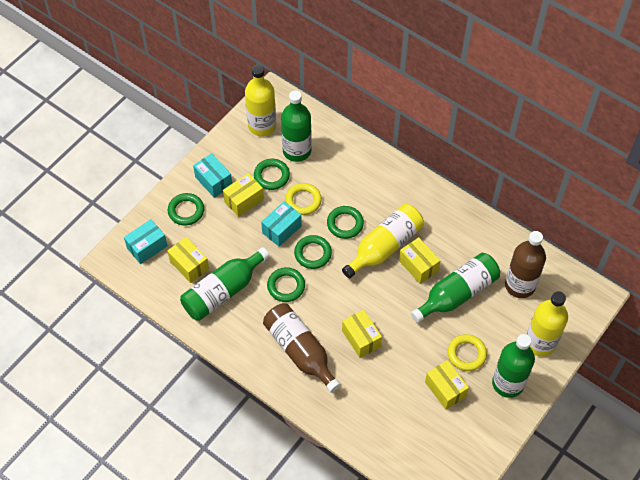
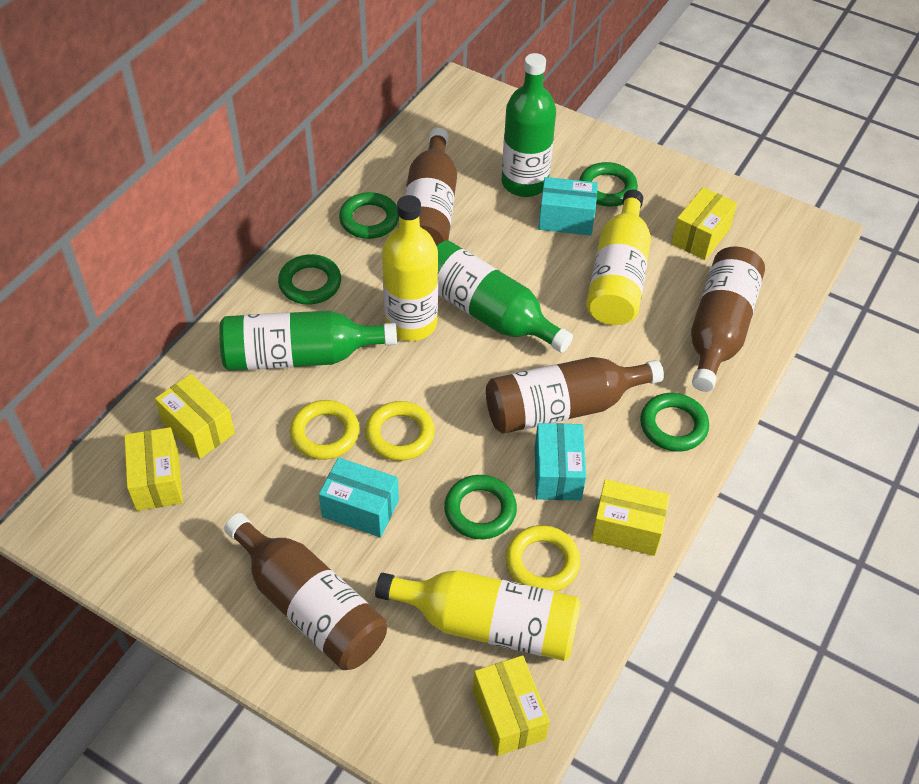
brown bottle: [263,304,341,393] [505,231,546,298] = 2 -> [224,513,387,670] [404,128,457,245] [486,357,664,434] [691,246,765,392] = 4
green bottle: [180,247,270,321] [281,91,312,162] [411,253,500,323] [492,334,535,398] = 4 -> [219,310,397,371] [436,241,573,353] [502,53,556,197] = 3
yellow ring: [285,183,322,215] [447,334,487,371] = 2 -> [289,400,359,460] [365,401,435,461] [506,525,580,592] = 3

